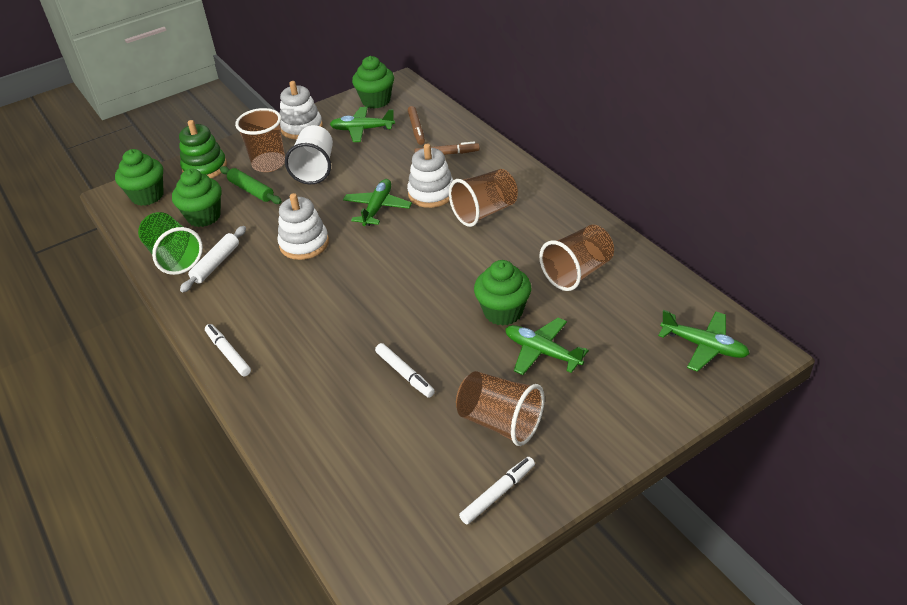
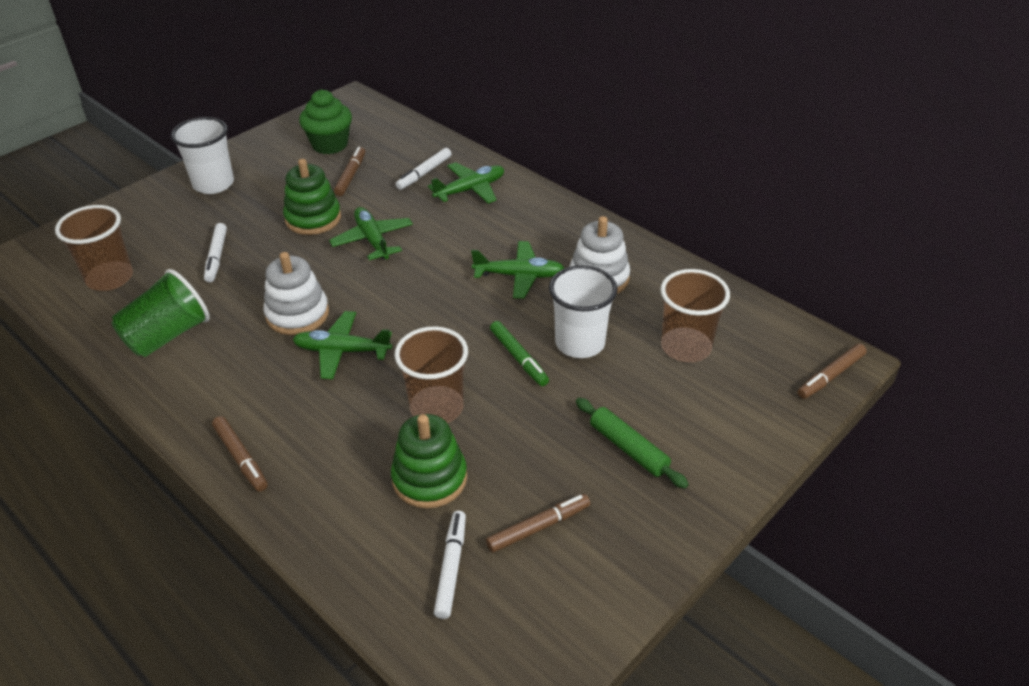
brown cup: [235,108,285,172] [449,169,518,227] [456,371,545,446] [539,225,614,291] = 4 -> [55,205,133,291] [395,326,468,423] [660,269,730,362] = 3
brown marker: [408,106,425,145] [415,142,480,155] = 2 -> [212,416,268,492] [334,147,365,196] [486,494,590,553] [797,344,867,399] = 4
green cupcake: [115,149,164,206] [172,169,221,227] [352,56,394,109] [474,260,531,326] = 4 -> [299,90,352,154] = 1
green marker: none = 0 -> [490,321,549,386] = 1
green stacking toy: [179,120,227,178] = 1 -> [283,159,341,235] [391,414,467,508] = 2
white cup: [285,125,333,184] = 1 -> [171,117,234,194] [549,265,618,358] = 2
white rolling pin: [180,226,246,293] = 1 -> none = 0
white stacking toy: [277,193,329,260] [280,81,323,139] [407,144,453,208] = 3 -> [264,252,329,335] [569,216,630,294] = 2

